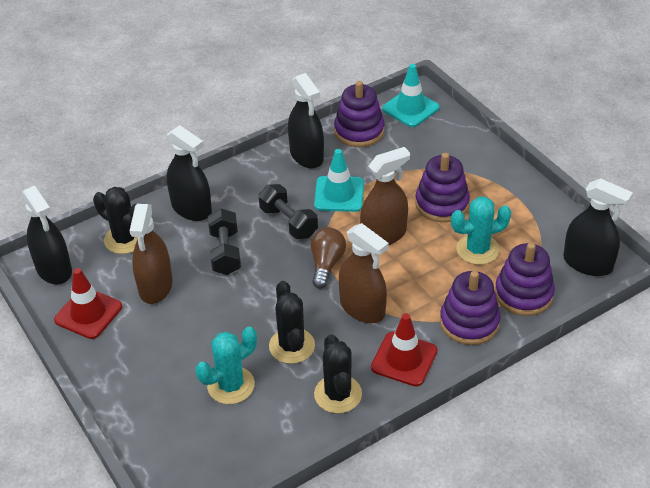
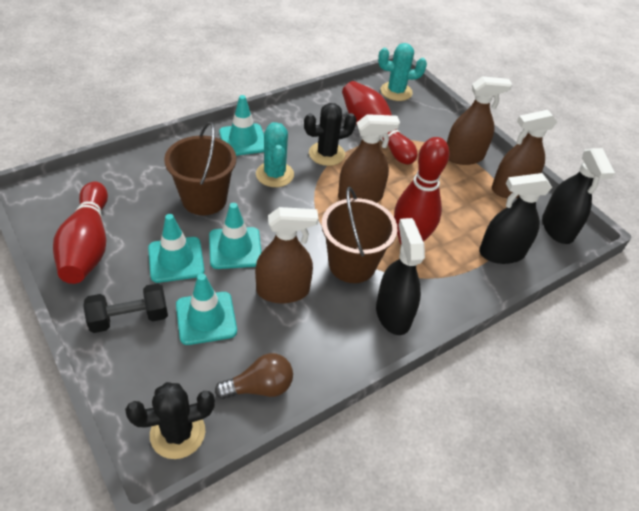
black cactus: [93,187,138,254] [269,281,315,364] [314,334,362,413] = 3 -> [125,382,215,459] [304,103,357,166] = 2
black dumbbell: [208,209,241,275] [259,184,318,239] = 2 -> [84,283,168,333] = 1
black spray bottle: [22,186,72,284] [167,125,212,221] [288,73,324,168] [563,178,633,276] = 4 -> [376,218,425,335] [479,173,552,264] [542,148,615,244] = 3
brown bucket: none = 0 -> [164,122,236,215] [321,186,397,283] = 2
brown spray bottle: [130,204,173,304] [339,223,389,323] [360,147,410,245] = 3 -> [255,207,318,303] [338,114,400,203] [447,76,512,165] [492,110,557,198] = 4
purple stacking toy: [334,81,385,147] [415,153,470,222] [440,271,501,345] [495,243,555,316] = 4 -> none = 0
red bowling pin: none = 0 -> [53,182,108,284] [342,81,418,165] [394,137,450,244] = 3
red traffic cone: [54,268,122,339] [371,313,437,386] = 2 -> none = 0
turquoise traffic cone: [314,149,364,212] [382,64,440,127] = 2 -> [148,214,204,283] [176,273,237,345] [209,203,261,269] [219,95,264,156] = 4

